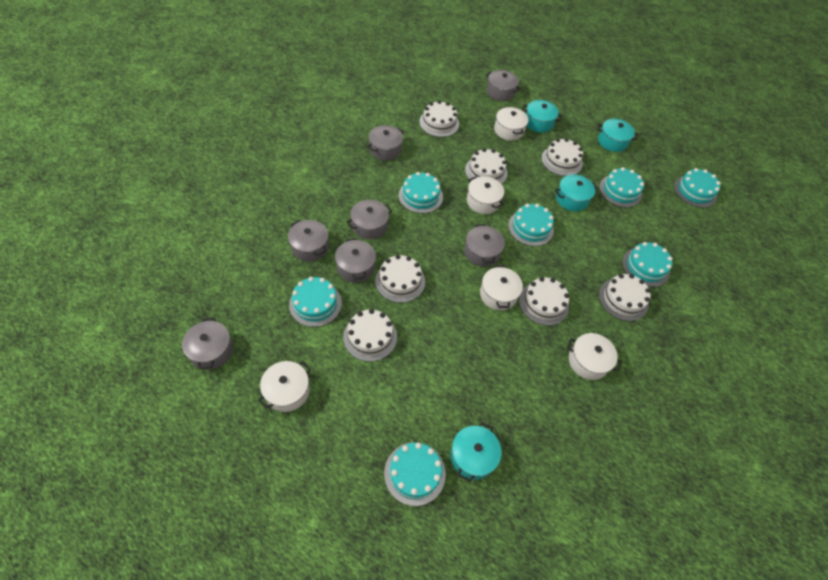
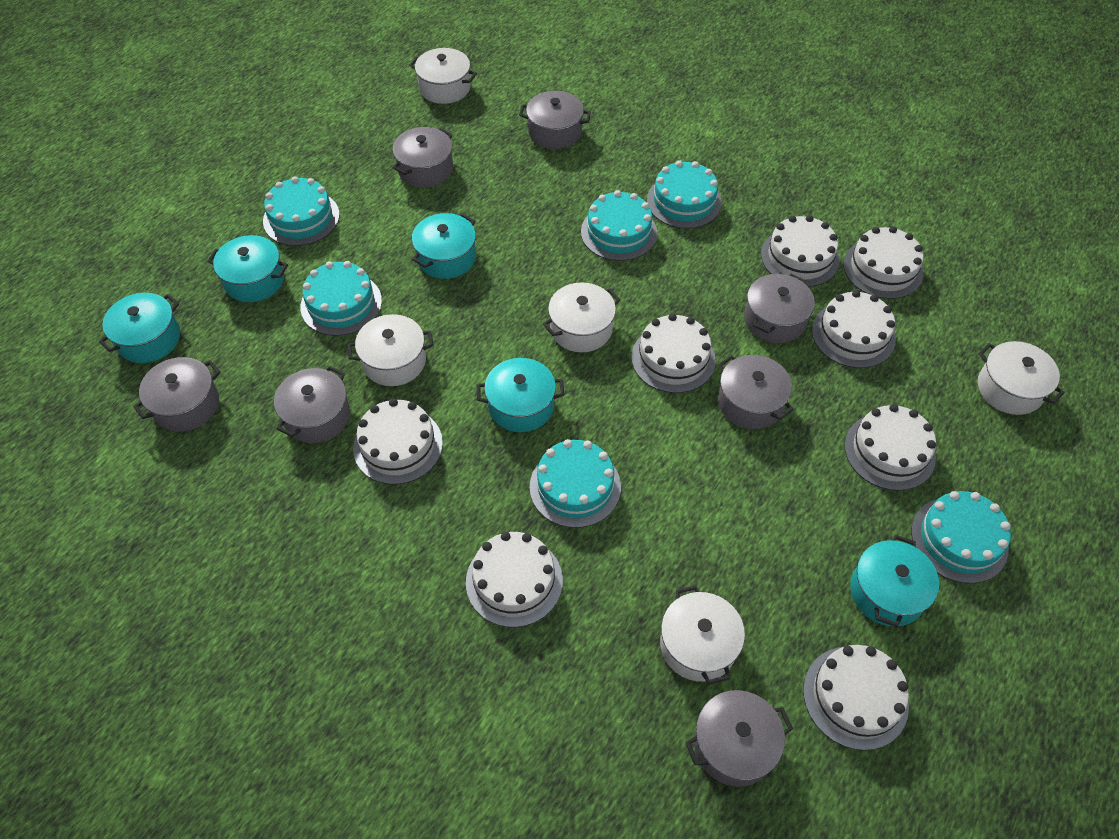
turquoise cake: [289,277,342,327] [384,442,446,506] [399,172,443,213] [508,204,554,246] [599,167,644,207] [622,242,672,287] [674,168,721,208] = 7 -> [263,176,339,246] [300,261,382,336] [530,439,621,528] [581,190,657,261] [647,160,722,229] [911,491,1011,584] = 6
turquoise pot: [451,422,502,482] [522,100,562,133] [555,174,598,211] [597,119,638,152] = 4 -> [99,293,180,363] [208,235,288,302] [412,213,476,279] [477,358,564,432] [850,535,939,627] = 5
white cake: [343,309,397,362] [375,255,425,303] [419,101,459,137] [465,148,508,184] [519,277,569,326] [541,138,583,176] [599,274,651,321] = 7 -> [353,398,443,485] [466,532,563,627] [631,313,716,393] [761,215,840,287] [803,645,909,750] [812,290,896,368] [843,226,924,299] [844,404,936,491] = 8

